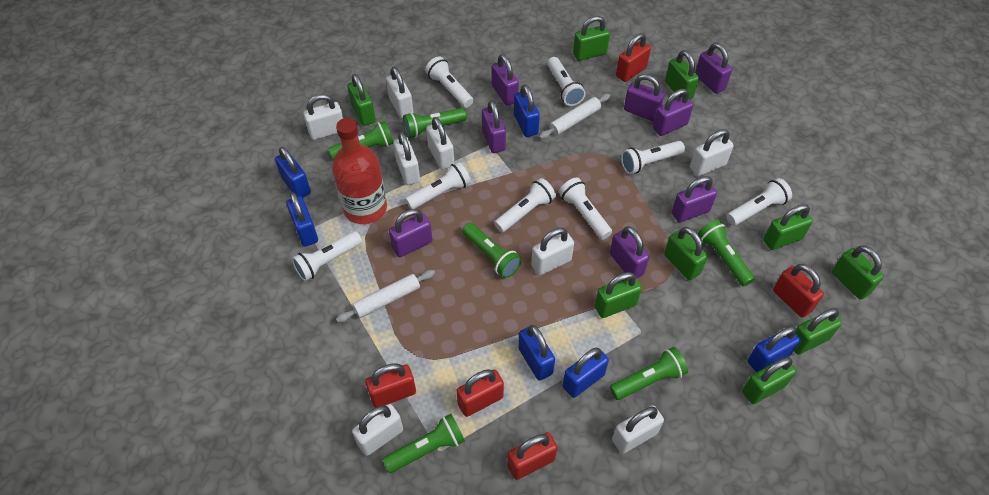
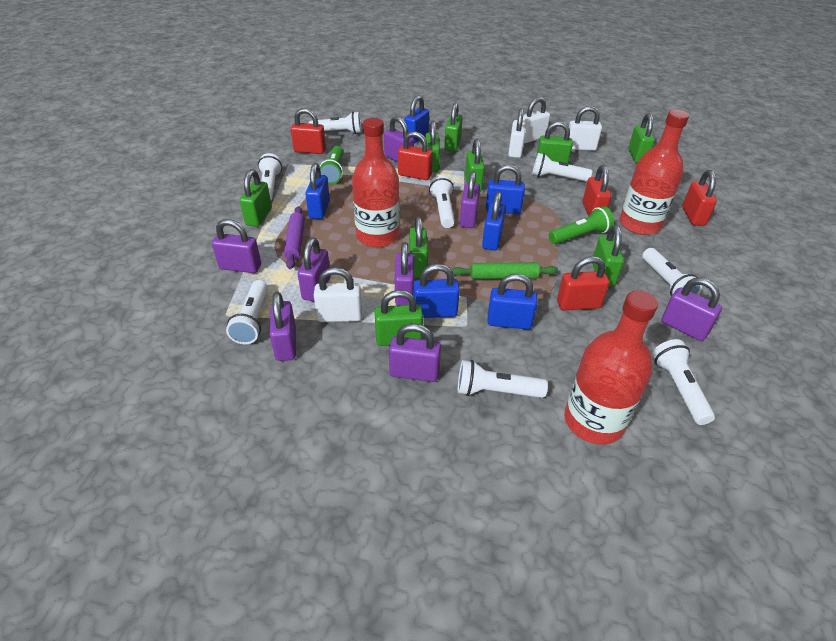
green flashlight: [328,121,393,160] [382,414,465,473] [403,108,467,138] [462,223,522,278] [610,347,688,400] [698,220,755,287] = 6 -> [320,146,344,184] [549,206,614,244] = 2
green rolling pin: none = 0 -> [451,262,558,279] = 1
purple rolling pin: none = 0 -> [284,206,305,269] = 1
red bottle: [332,118,387,224] = 1 -> [352,118,400,247] [564,290,658,445] [619,110,689,235] = 3
white padlock: [303,94,343,140] [352,404,403,456] [386,67,414,118] [393,132,420,185] [426,117,454,170] [531,228,574,275] [612,405,664,454] [690,129,734,176] = 8 -> [314,267,362,322] [508,108,526,158] [523,97,550,143] [569,106,602,151] = 4
white rolling pin: [336,270,435,322] [539,94,611,139] = 2 -> none = 0

